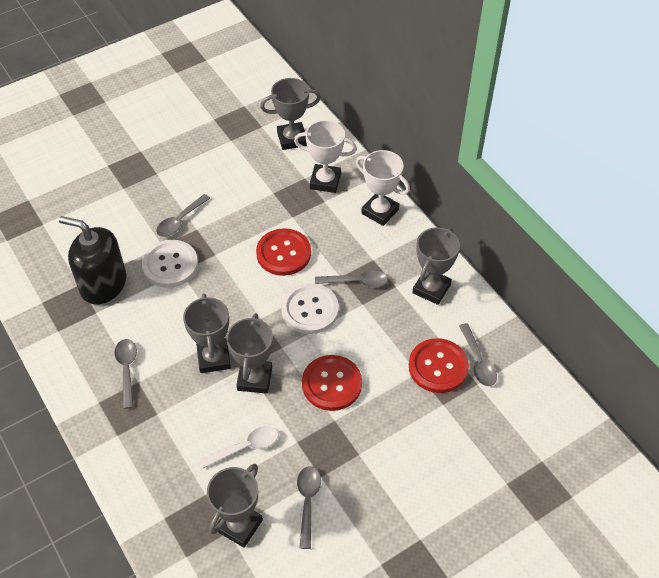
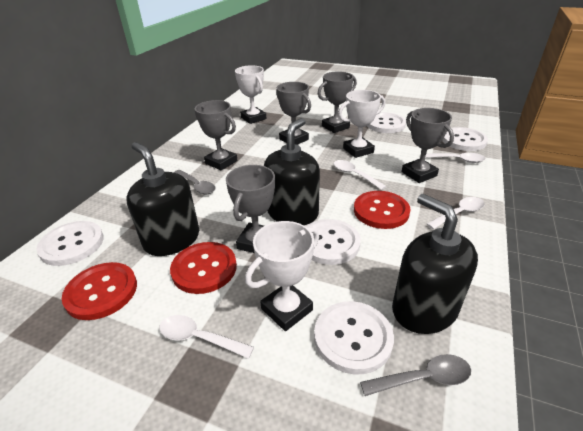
black soap dispenser: [59,216,126,305] = 1 -> [126,142,199,256] [264,118,320,225] [392,194,478,334] = 3
grey spoon: [114,339,137,409] [156,194,210,237] [297,466,321,549] [315,270,388,288] [459,323,497,386] = 5 -> [174,170,215,194] [360,354,471,396] = 2
white button: [142,240,198,288] [281,283,339,334] = 2 -> [36,221,104,266] [306,219,361,265] [314,301,394,375] [367,113,406,133] [442,127,488,151] = 5
white spoon: [200,426,279,468] = 1 -> [159,315,254,359] [334,160,386,190] [425,153,486,163] [427,197,485,229] = 4
white trophy: [294,120,357,193] [356,150,410,226] = 2 -> [235,65,266,124] [245,221,319,331] [338,90,385,158] = 3

